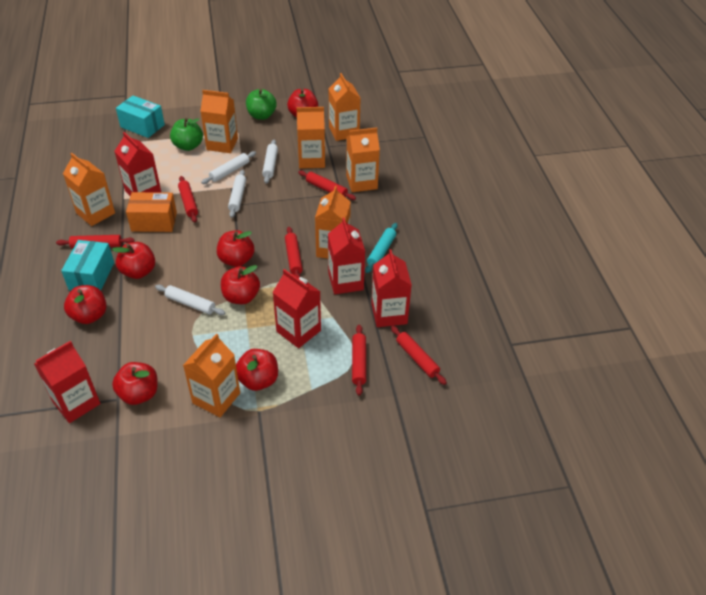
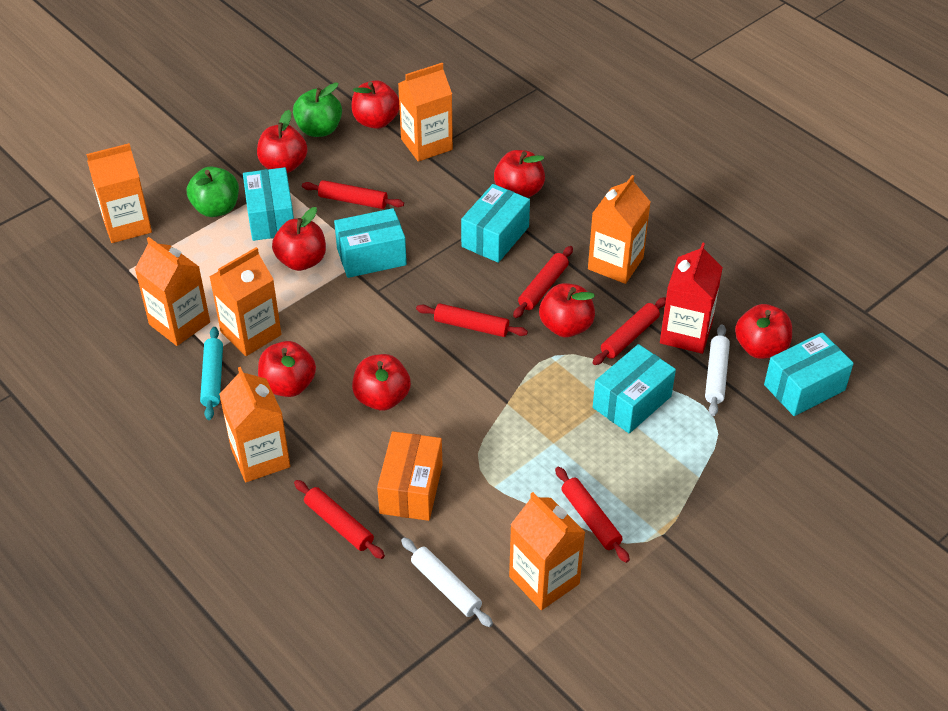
red apple: [64,285,106,324] [112,242,155,279] [112,362,158,405] [217,230,254,267] [221,265,260,304] [236,349,278,391] [287,89,318,117] = 7 -> [257,110,307,173] [258,341,316,397] [272,207,326,271] [352,80,399,129] [352,354,411,410] [494,150,545,198] [539,283,595,337] [735,304,792,359] = 8
red carton: [34,341,101,423] [114,132,162,196] [272,269,321,348] [328,217,365,294] [371,249,412,327] = 5 -> [660,242,723,354] = 1
turquoise box: [61,240,114,291] [116,96,165,138] = 2 -> [243,167,294,241] [334,208,407,278] [461,184,530,263] [593,344,676,433] [764,332,854,416] = 5
white rolling pin: [155,285,225,315] [201,151,256,184] [228,170,246,218] [262,139,278,184] = 4 -> [401,537,493,627] [705,324,730,416] = 2

